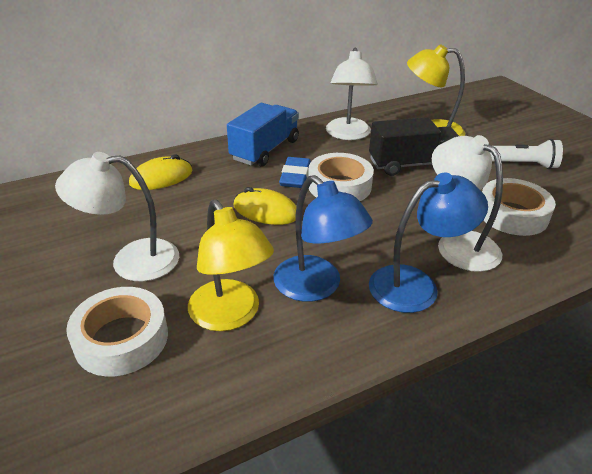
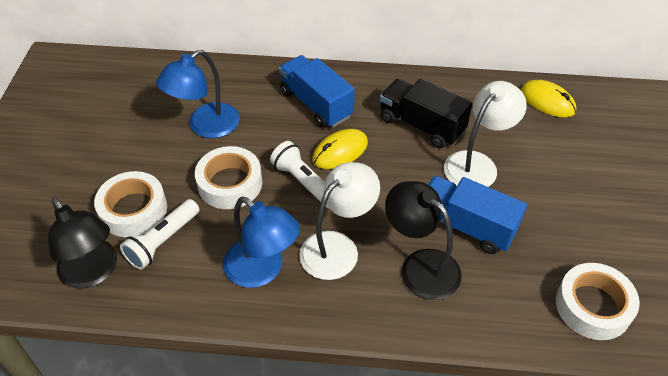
black lamp: none = 0 -> [48,197,117,289] [385,181,461,300] = 2
blue eraser: [279,157,311,188] = 1 -> none = 0
blue truck: [227,103,299,167] = 1 -> [279,55,355,128] [428,176,527,254] = 2
white flashlight: [490,139,563,169] = 1 -> [120,199,200,270] [270,141,329,208] = 2
white lamp: [55,152,179,282] [326,48,378,140] [432,135,503,272] = 3 -> [299,162,380,280] [444,81,527,187] = 2
yellow lamp: [188,200,274,331] [407,44,465,136] = 2 -> none = 0

